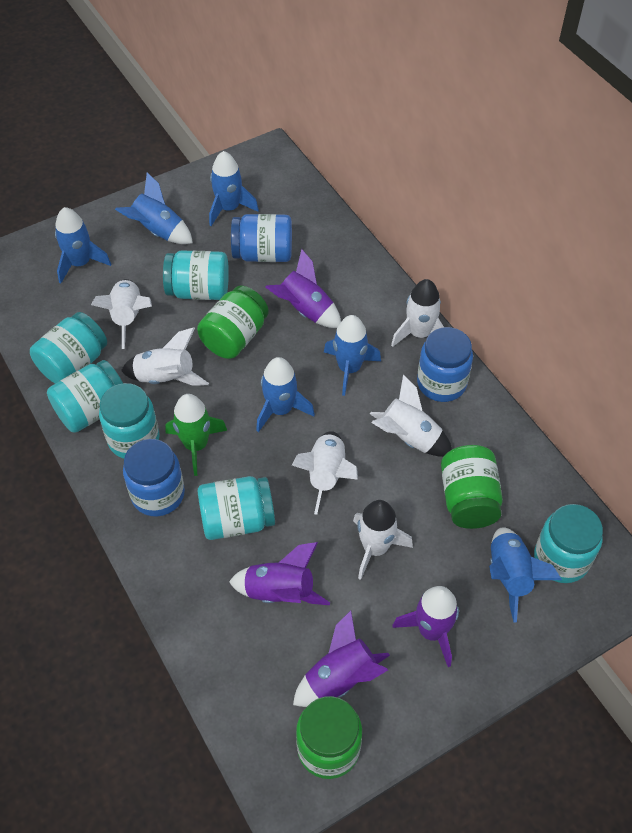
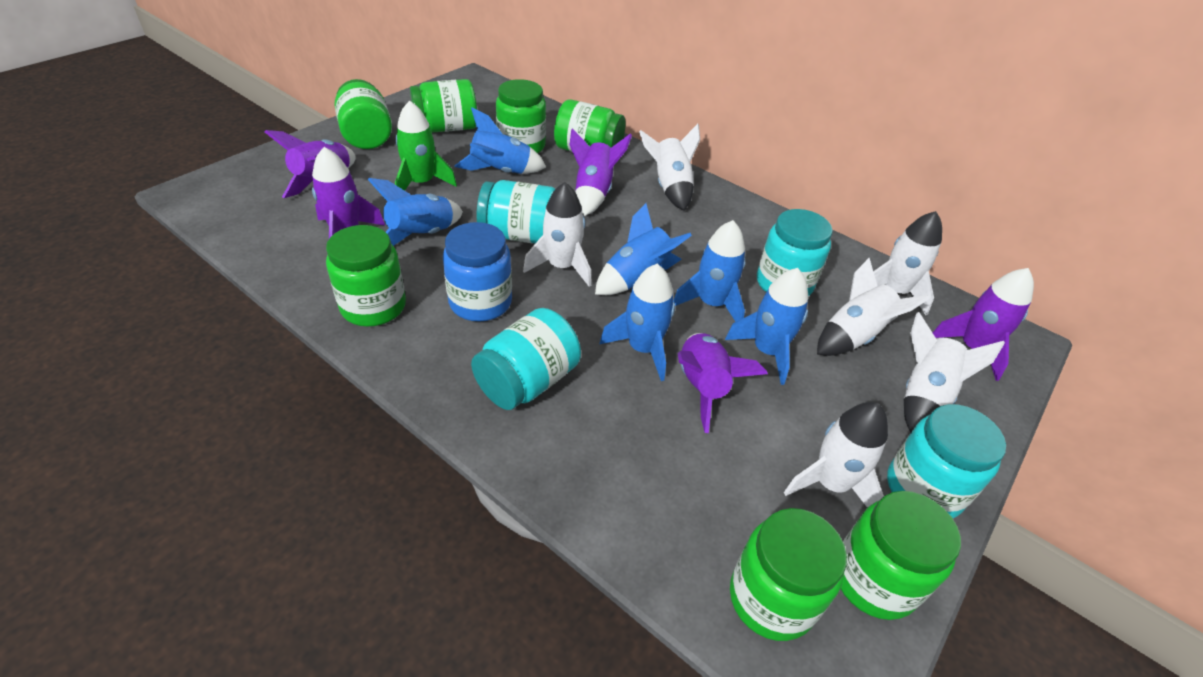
blue jar: [123,439,185,517] [231,214,292,262] [417,327,473,402] = 3 -> [443,222,512,322] = 1
green jar: [197,286,269,359] [296,696,362,779] [441,445,503,529] = 3 -> [326,225,406,327] [335,79,392,149] [410,79,477,133] [496,79,546,153] [554,99,625,152] [730,508,847,641] [841,491,961,620] = 7
purple rocket: [229,542,330,605] [265,249,341,328] [293,611,390,707] [392,586,459,667] = 4 -> [265,130,356,198] [312,147,385,238] [570,129,632,216] [678,333,768,433] [933,268,1034,381] = 5
turquoise jar: [30,312,107,384] [47,360,123,433] [99,383,159,459] [163,250,229,300] [198,476,275,540] [534,504,603,583] = 6 -> [471,308,581,410] [477,180,555,243] [757,209,833,297] [887,404,1006,518] = 4

